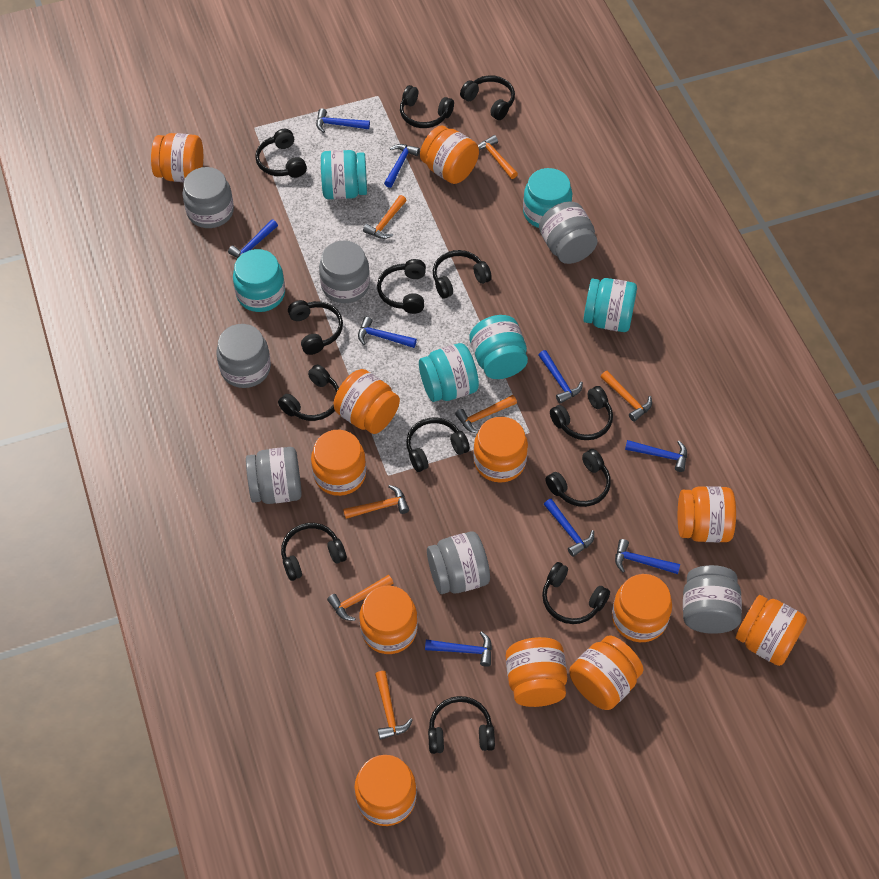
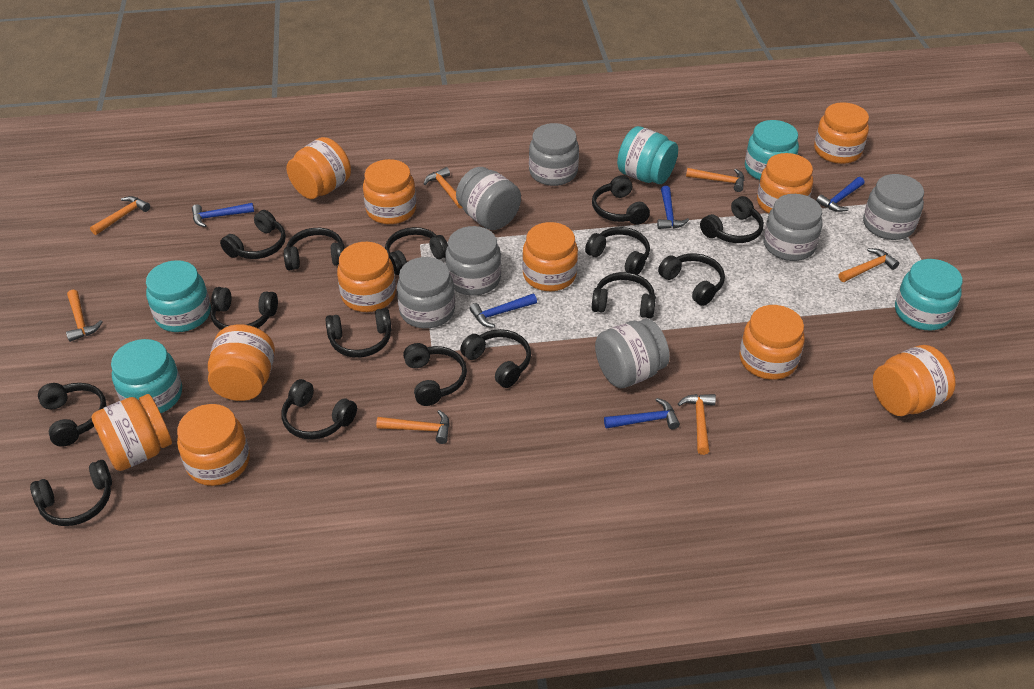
black headphones: [255,129,307,178] [278,365,339,421] [281,523,347,581] [288,300,343,355] [377,259,426,314] [400,85,454,128] [406,417,470,472] [428,696,495,754] [433,250,492,299] [460,75,515,120] [542,562,610,624] [545,449,611,507] [550,386,613,440] = 13 -> [30,460,112,526] [38,383,106,447] [210,287,278,330] [220,210,286,259] [282,379,357,439] [284,228,345,270] [326,308,392,358] [385,227,448,275] [403,343,467,406] [460,329,531,388] [585,227,650,275] [592,175,650,225] [592,272,656,319] [658,253,725,306] [700,196,764,243] = 15
blue hammer: [228,219,278,258] [316,108,370,133] [358,317,417,348] [384,144,420,188] [425,631,492,667] [539,350,583,404] [544,499,594,557] [615,539,680,574] [625,440,687,472] = 9 -> [192,203,254,227] [469,294,537,328] [604,398,680,429] [657,186,689,229] [816,177,864,212] = 5
orange jar: [151,133,203,182] [311,430,366,496] [334,369,400,434] [354,755,417,826] [359,585,418,654] [420,126,479,184] [473,417,528,483] [506,637,567,707] [569,635,644,710] [612,574,672,642] [678,486,736,542] [736,595,807,666] = 12 -> [92,394,172,471] [177,404,250,486] [208,324,275,401] [286,137,351,199] [337,242,396,312] [363,159,416,224] [522,222,578,291] [739,305,805,380] [757,153,813,214] [814,102,869,164] [873,345,955,416] = 11
turquoise jar: [233,249,285,312] [321,150,367,199] [419,343,479,402] [469,315,528,379] [523,168,572,228] [583,278,637,332] = 6 -> [111,339,182,413] [146,260,211,332] [617,126,678,184] [745,120,799,180] [895,259,963,330] = 5

